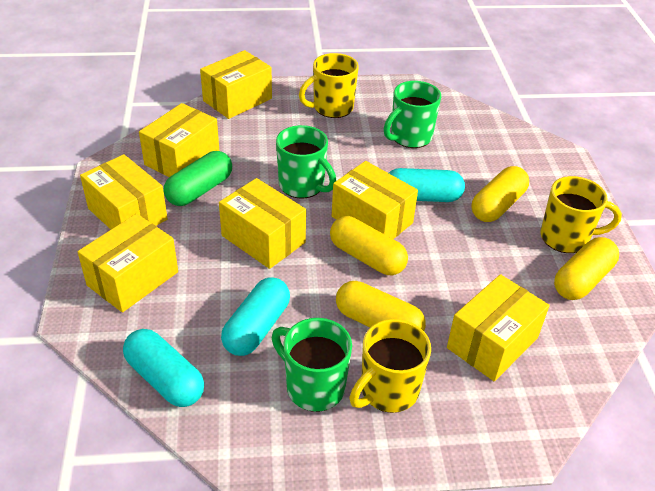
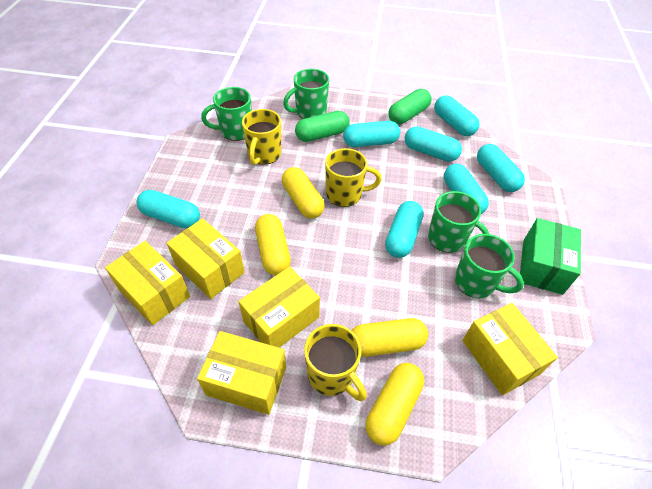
green box: none = 0 -> [520,218,581,295] = 1
green capsule: [164,151,232,206] = 1 -> [295,111,350,142] [388,89,432,124] = 2
green mug: [272,318,352,412] [276,125,336,199] [384,81,441,148] = 3 -> [201,87,252,141] [283,69,329,119] [428,191,489,253] [455,234,524,298] = 4
turquoise capsule: [123,329,204,407] [221,277,290,356] [389,168,465,202] = 3 -> [136,190,200,228] [343,121,400,147] [385,201,423,258] [405,126,462,162] [434,95,480,136] [444,164,489,214] [477,144,525,192] = 7
yellow box: [78,214,178,313] [80,154,168,229] [139,103,219,177] [200,50,272,119] [219,178,306,269] [332,161,418,239] [447,274,550,382] = 7 -> [105,241,190,325] [166,218,245,299] [197,331,286,415] [238,266,320,348] [462,303,558,395] = 5

